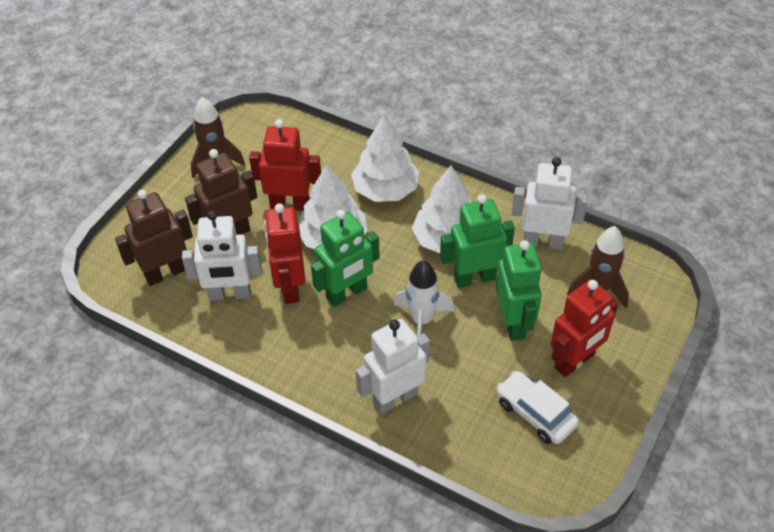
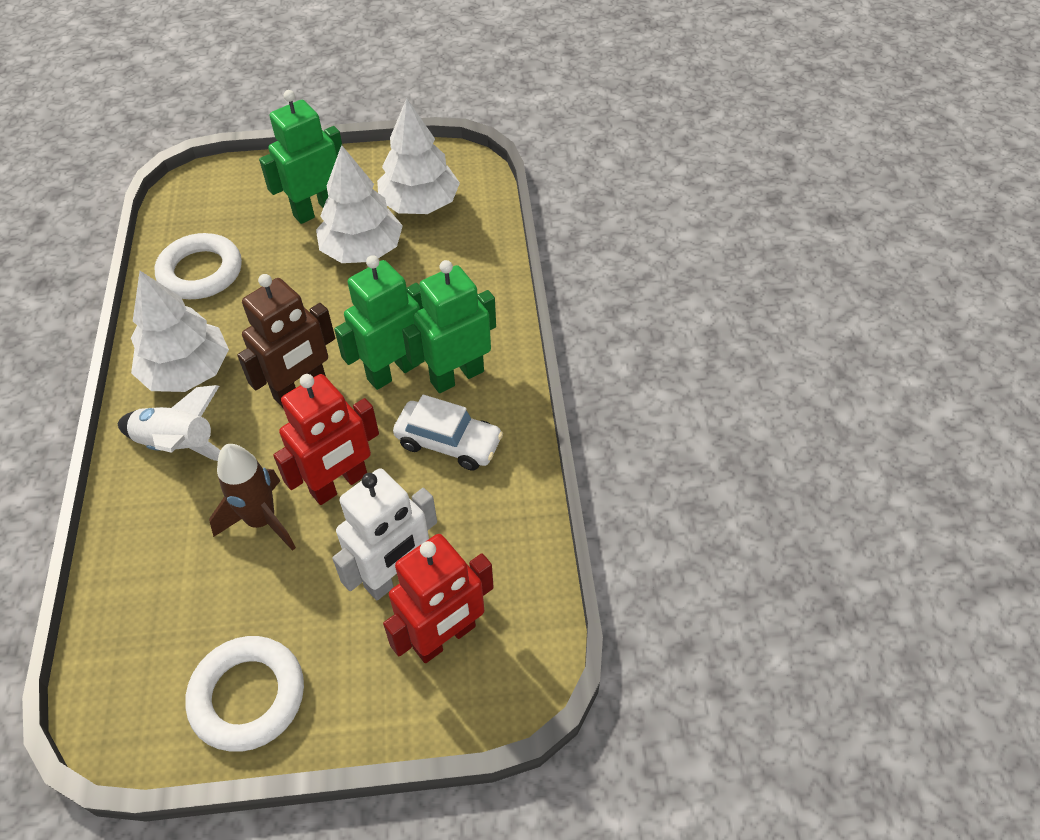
brown robot: [115,189,193,286] [185,149,257,235] = 2 -> [237,274,335,409] = 1
brown rocket: [191,97,245,178] [567,226,629,308] = 2 -> [209,444,296,551] = 1
red robot: [249,119,321,211] [264,203,305,304] [550,279,618,377] = 3 -> [273,374,379,505] [383,534,494,663] = 2
white ring: none = 0 -> [154,233,242,299] [185,636,304,752] = 2
white robot: [182,211,262,301] [356,319,430,415] [512,157,588,250] = 3 -> [332,468,437,600] = 1

